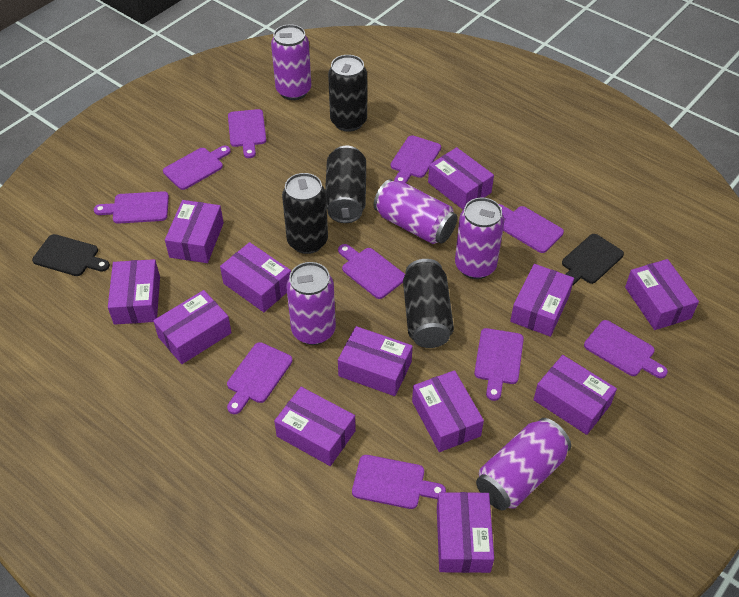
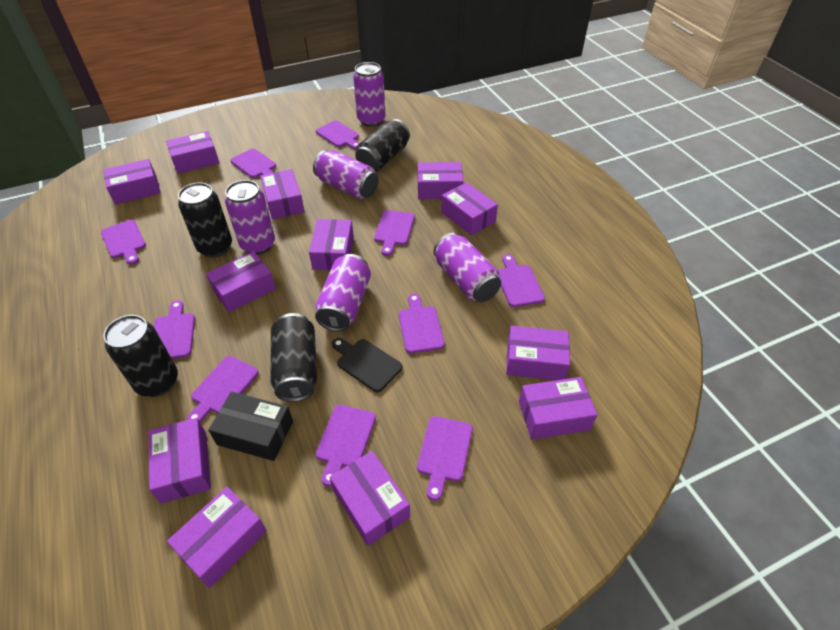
black box: none = 0 -> [208,392,293,461] = 1
black cutting board: [32,234,110,276] [562,234,624,286] = 2 -> [332,338,403,392] = 1

